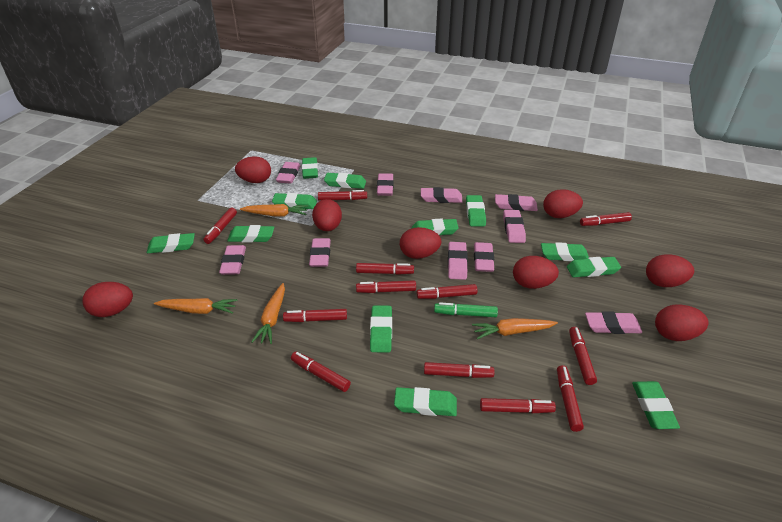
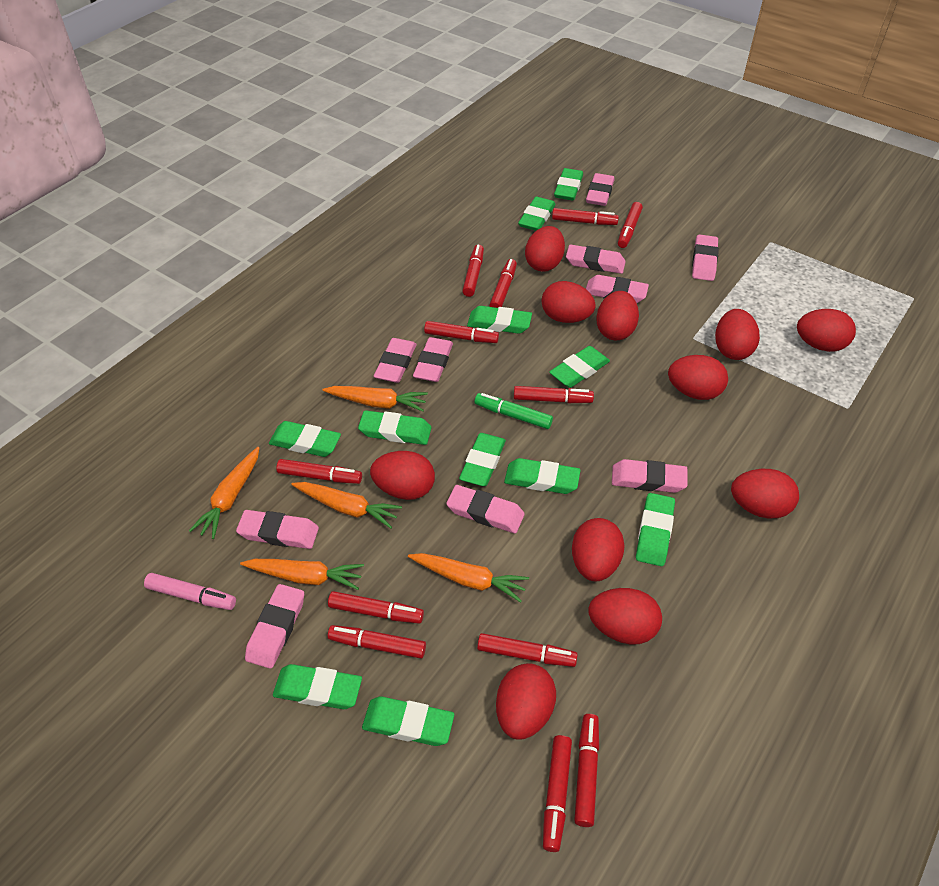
green eraser: [147,233,195,253] [227,225,274,243] [272,193,317,209] [302,157,318,179] [324,173,366,189] [370,305,392,352] [394,387,457,416] [412,219,459,235] [466,195,486,226] [541,242,589,261] [567,257,621,277] [632,381,680,429] = 12 -> [269,421,341,457] [273,664,362,709] [358,410,432,445] [362,696,454,746] [459,433,506,486] [467,306,532,334] [504,458,580,494] [518,197,555,231] [549,346,610,388] [554,168,583,200] [636,493,675,566] = 11
orange carrot: [154,298,237,314] [240,204,308,216] [251,283,285,344] [472,318,558,339] = 4 -> [189,447,259,539] [240,559,364,590] [291,482,402,528] [322,386,428,412] [408,553,529,603] = 5
pink marker: none = 0 -> [144,573,236,610] = 1
red egg: [82,282,133,317] [235,156,271,183] [312,199,342,231] [400,227,441,259] [513,256,559,289] [543,189,583,218] [646,254,694,287] [655,304,709,341] = 8 -> [370,451,435,500] [496,663,556,739] [525,226,565,272] [542,281,596,323] [572,518,625,581] [588,588,662,645] [596,291,639,341] [668,355,728,400] [715,309,760,360] [731,469,799,519] [797,309,856,352] = 11

